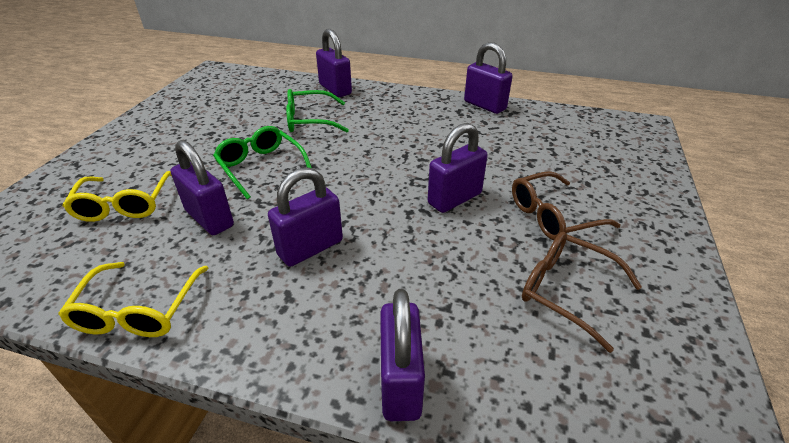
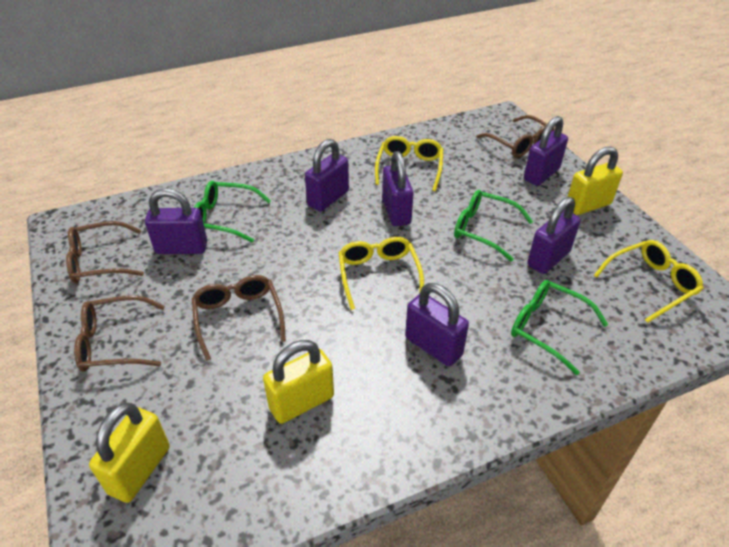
brown glasses: [512,171,620,240] [522,232,642,353] = 2 -> [66,221,144,284] [74,295,165,372] [192,275,286,361] [476,115,554,158] = 4
green glasses: [213,126,312,199] [286,89,349,132] = 2 -> [194,181,271,242] [454,190,533,261] [511,280,608,375] = 3
yellow glasses: [58,262,208,337] [62,171,172,222] = 2 -> [339,237,424,310] [375,136,443,191] [594,240,704,323] = 3
yellow padlock: none = 0 -> [89,403,170,503] [263,340,334,424] [568,147,623,215] = 3

